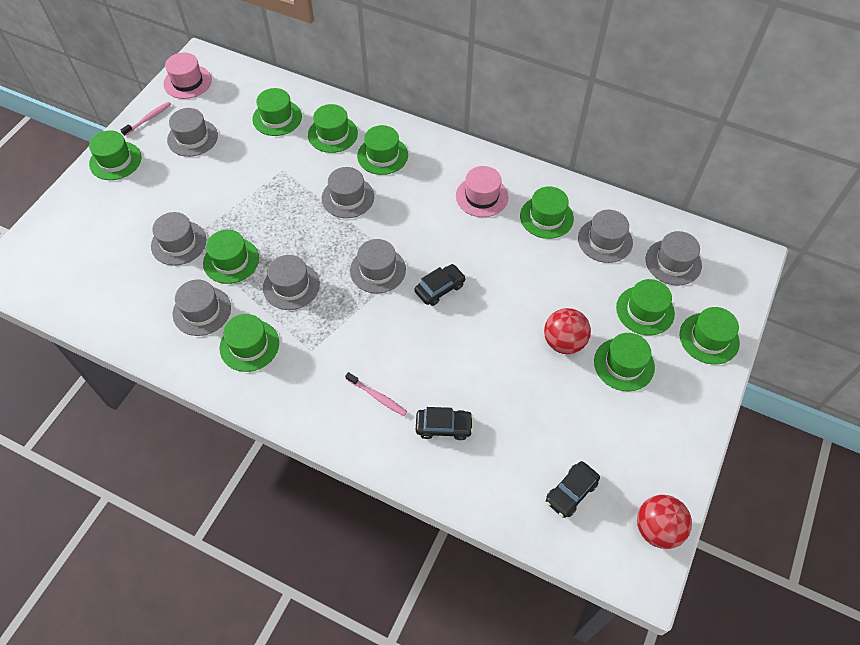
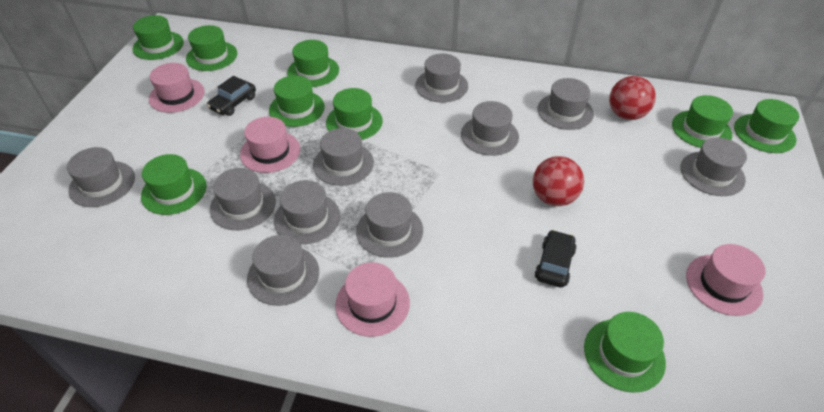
black car: [414,264,466,306] [416,407,473,440] [546,461,600,518] = 3 -> [207,76,256,116] [535,230,576,288] = 2
green hat: [89,130,141,180] [203,230,259,284] [219,314,279,372] [252,88,302,136] [308,104,358,153] [357,125,408,175] [520,186,574,239] [594,333,655,391] [616,279,675,336] [680,307,740,365] = 10 -> [132,15,184,60] [141,154,207,215] [186,25,237,71] [269,75,325,127] [287,40,339,87] [326,88,383,140] [584,312,666,393] [672,95,733,148] [734,99,799,153] = 9
grey hat: [151,212,206,266] [167,108,218,157] [173,280,231,336] [263,255,320,310] [322,167,374,218] [350,239,406,294] [578,210,633,263] [646,231,702,286] = 8 -> [67,147,135,207] [210,168,276,230] [247,235,319,306] [274,180,340,244] [313,128,374,186] [356,192,423,258] [415,54,468,103] [461,101,519,156] [538,78,594,130] [680,137,747,196] = 10
pink hat: [163,53,212,99] [456,166,509,217] = 2 -> [149,63,205,113] [240,117,300,173] [335,262,410,337] [686,244,766,316] = 4
pink toothbrush: [120,102,171,136] [345,372,407,416] = 2 -> none = 0

